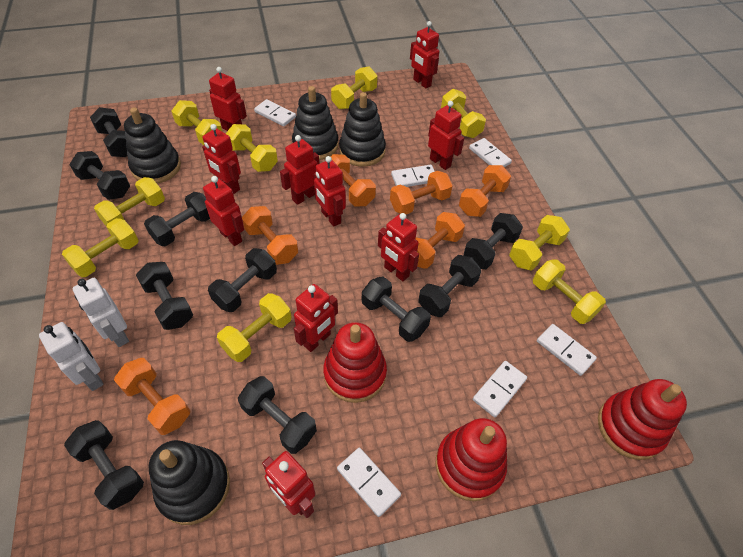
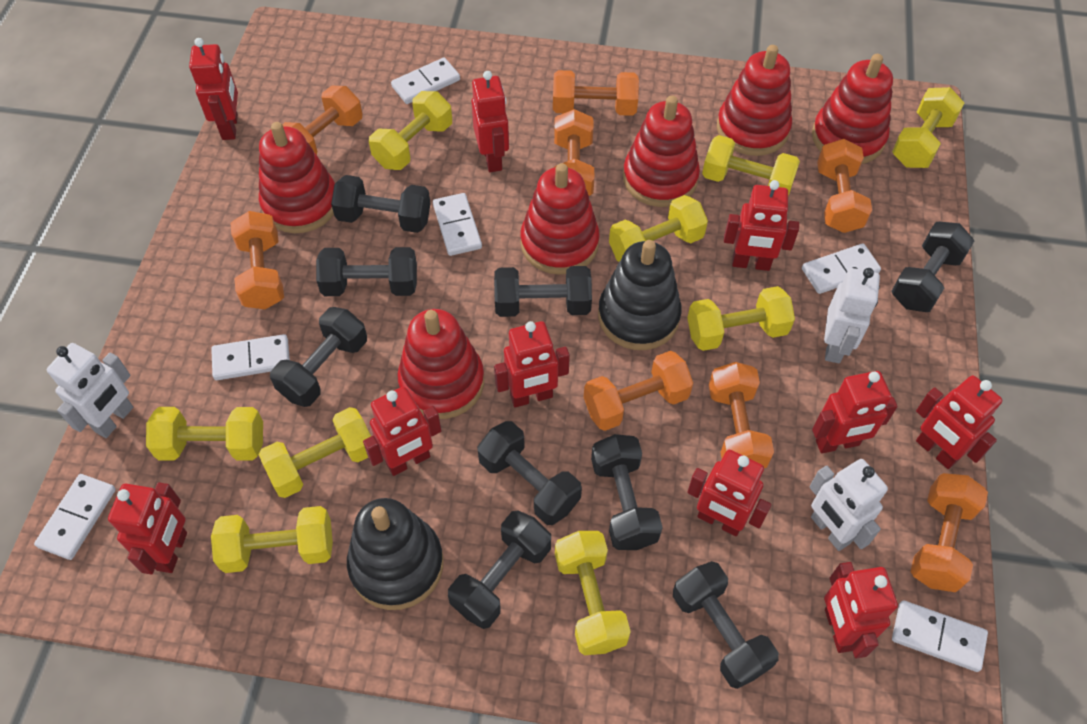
black dumbbell: [64,420,144,510] [70,151,130,200] [90,107,127,157] [136,262,193,330] [144,192,210,246] [208,248,277,312] [238,376,317,454] [362,277,431,342] [418,255,481,317] [464,213,523,269] = 10 -> [270,307,367,407] [316,247,417,296] [331,175,431,233] [448,510,551,629] [477,421,582,525] [494,266,592,317] [591,434,663,550] [673,561,779,689] [891,222,974,312] = 9
black stacking toy: [124,107,181,183] [149,440,230,525] [292,86,339,160] [339,92,386,167] = 4 -> [347,498,443,610] [598,240,682,350] = 2
orange dumbbell: [114,358,190,435] [242,206,298,265] [330,154,376,206] [390,171,453,214] [415,212,465,269] [459,165,511,217] = 6 -> [231,211,284,309] [282,85,363,155] [553,70,639,116] [554,109,594,196] [584,351,693,431] [709,362,774,468] [817,139,872,233] [910,473,988,592] = 8
red stacking toy: [323,322,387,403] [435,418,507,501] [598,379,687,460] = 3 -> [259,122,335,233] [397,309,484,419] [521,163,600,275] [623,96,700,207] [717,45,792,156] [812,54,893,164] = 6
white robot: [39,322,104,391] [72,278,129,347] = 2 -> [47,343,133,438] [809,459,888,551] [824,268,880,363] = 3

